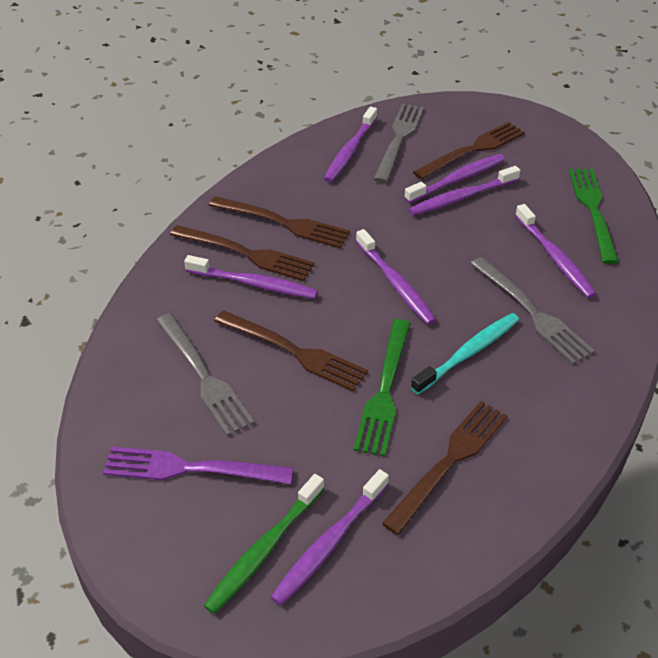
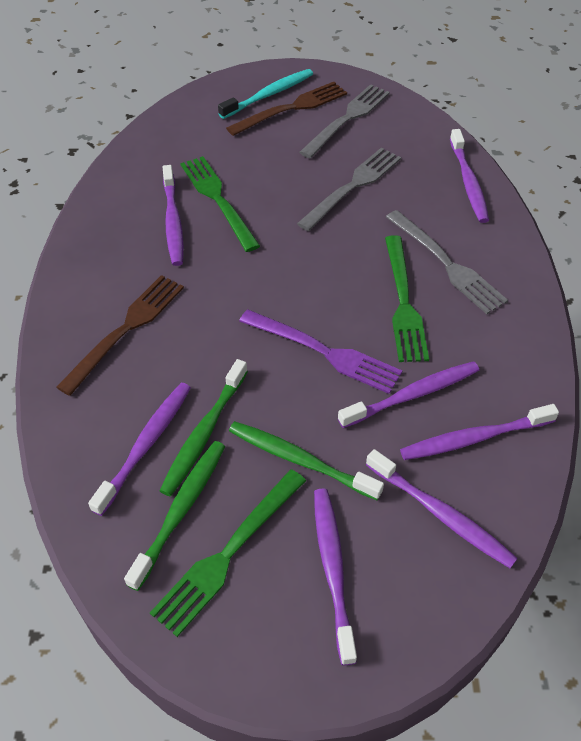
brown fork: [170,225,315,281] [209,196,350,248] [214,310,368,391] [382,401,508,535] [413,122,525,180] = 5 -> [56,275,184,396] [226,82,347,136] = 2
green fork: [354,319,411,456] [569,169,619,264] = 2 -> [150,469,306,637] [180,156,260,252] [385,235,429,362] = 3
green toothbrush: [204,474,325,614] = 1 -> [124,441,225,591] [160,359,248,496] [229,421,384,500] = 3

